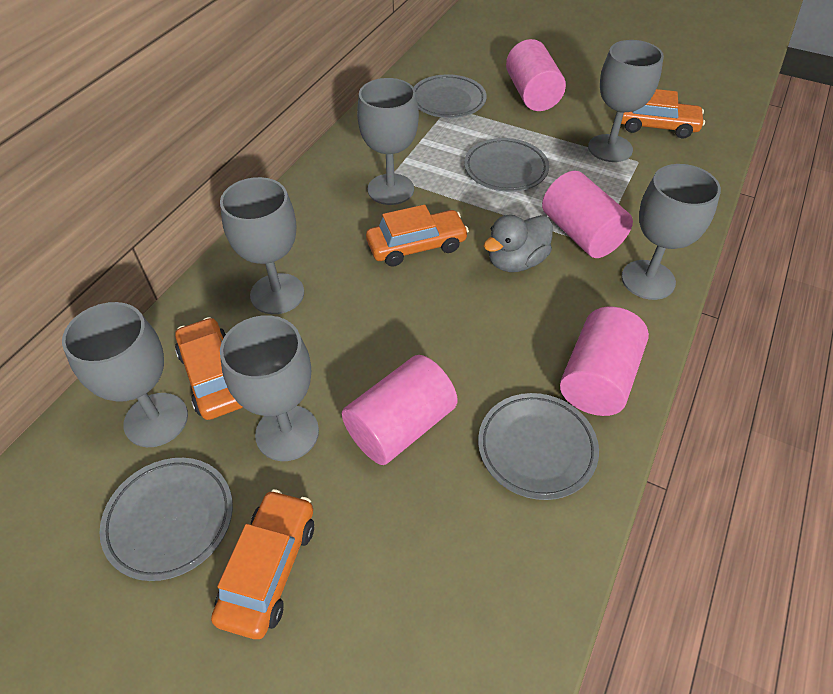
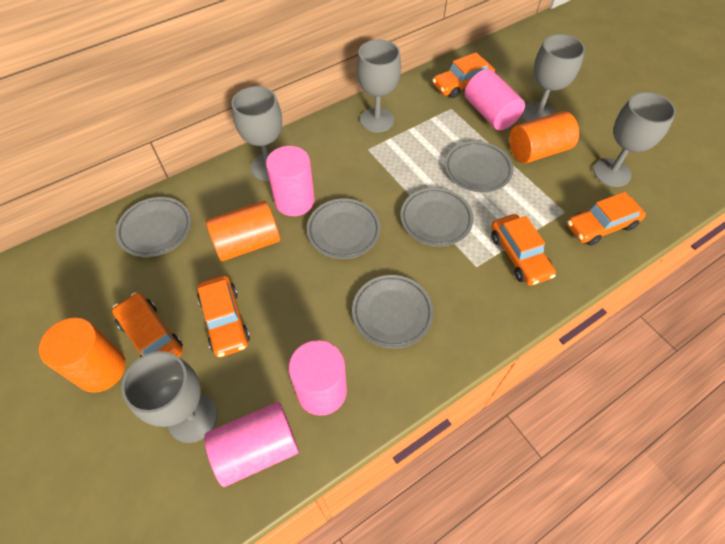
grey duck: [484,214,553,272] = 1 -> none = 0
grey goblet: [62,302,188,447] [220,177,304,314] [220,315,319,461] [357,78,419,205] [588,40,664,162] [621,164,721,300] = 6 -> [121,351,217,443] [232,86,282,181] [356,39,401,132] [522,34,585,122] [593,92,676,187] = 5
grey plate: [99,458,233,581] [414,74,487,118] [464,138,549,192] [478,393,599,500] = 4 -> [116,197,191,257] [307,199,381,259] [352,275,434,348] [400,188,474,246] [445,141,513,193] = 5
orange car: [175,317,243,420] [211,489,314,639] [366,205,469,267] [621,89,705,138] = 4 -> [112,292,183,357] [197,275,250,357] [432,52,495,98] [491,214,556,286] [567,192,646,246] = 5
orange cylinder: none = 0 -> [39,318,126,393] [206,201,280,261] [509,111,579,163] = 3

